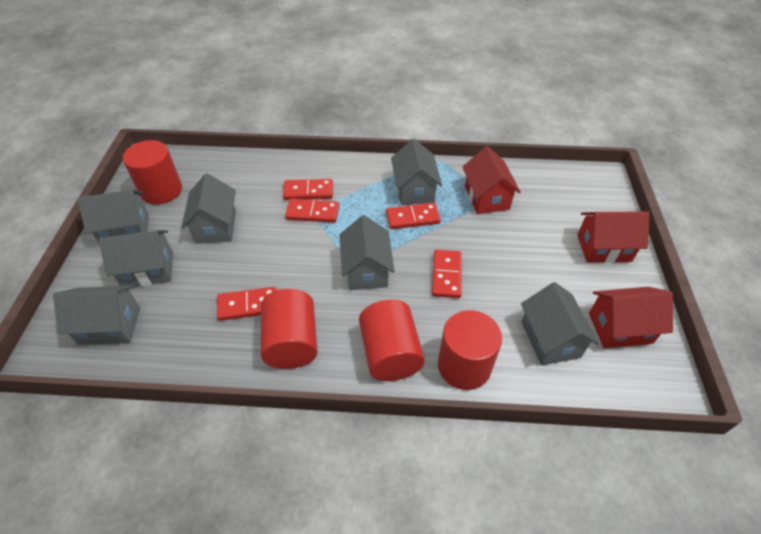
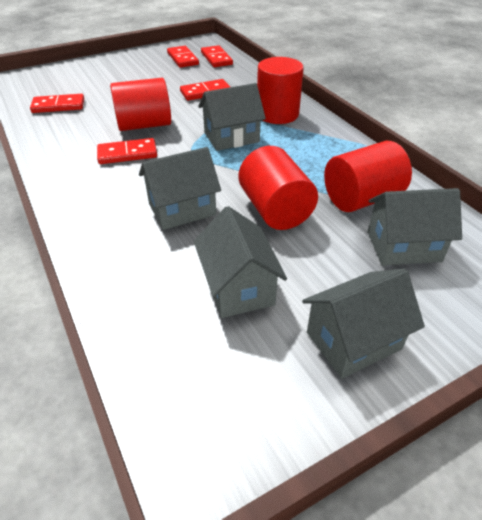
grey house: [53,285,140,345] [77,189,149,245] [99,230,173,287] [181,173,236,244] [339,215,395,290] [391,139,442,205] [521,282,599,366] = 7 -> [139,147,221,230] [194,206,287,318] [198,83,266,151] [302,269,425,378] [368,188,462,265] = 5
red house: [463,146,521,214] [577,211,650,263] [589,287,673,348] = 3 -> none = 0

